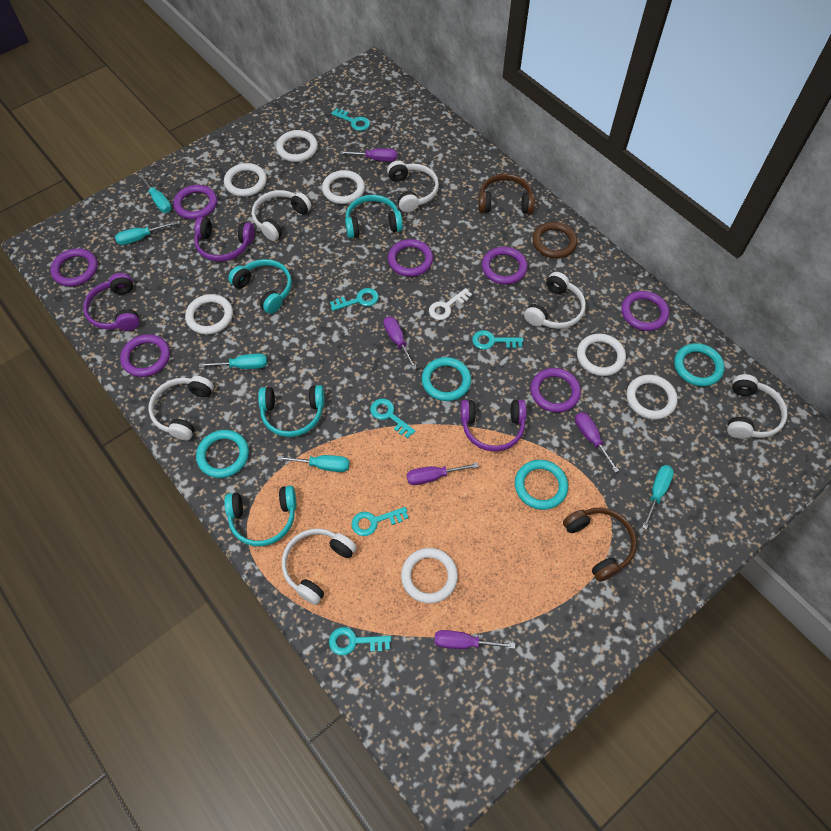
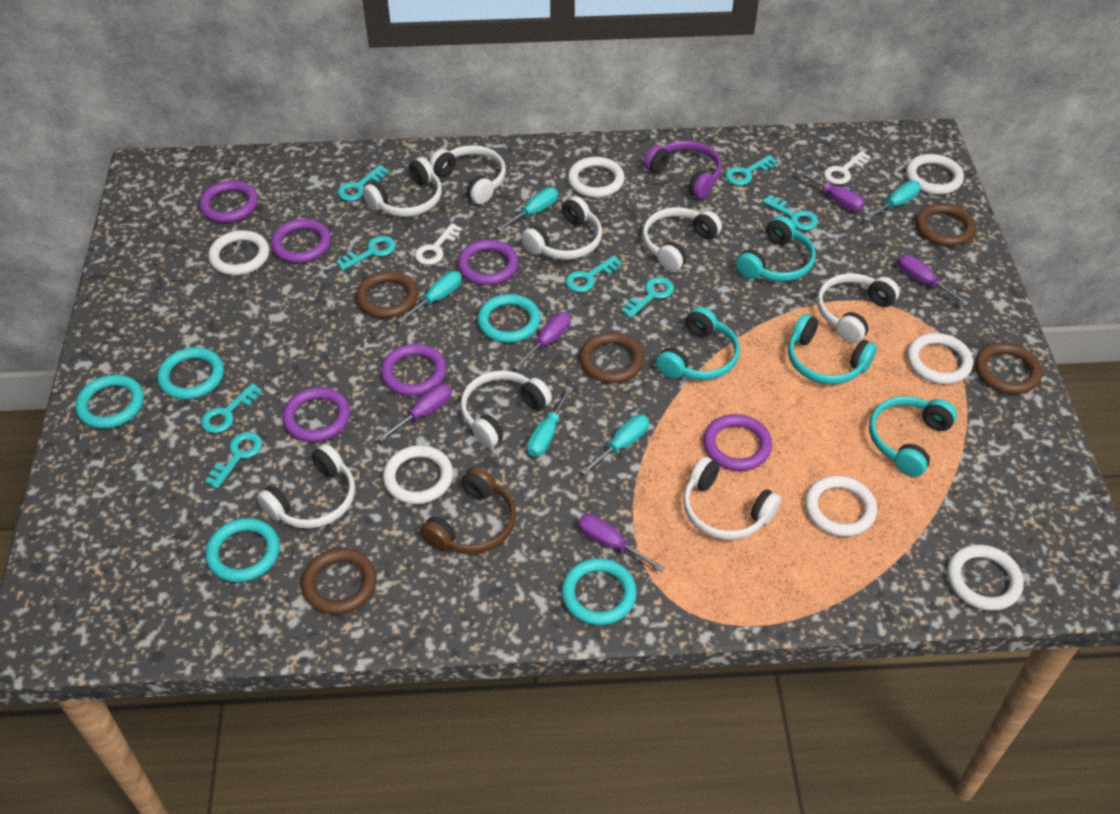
brown headphones: [478,174,535,214] [563,507,637,582] = 2 -> [420,466,516,554] = 1
brown ring: [532,222,577,258] = 1 -> [301,548,377,615] [356,271,419,318] [579,332,645,383] [916,203,976,246] [975,342,1042,394] = 5
purple headphones: [83,273,140,331] [194,217,254,262] [461,400,527,452] = 3 -> [644,141,722,199] = 1
purple ring: [50,248,98,286] [120,334,170,377] [173,185,217,219] [388,239,433,277] [482,247,528,284] [530,368,581,412] [621,291,669,331] = 7 -> [199,180,258,223] [271,219,331,263] [282,387,350,442] [381,344,446,396] [457,240,518,285] [703,414,772,471] = 6
turquoise key: [329,627,391,655] [330,288,379,311] [331,108,370,131] [351,507,408,536] [370,399,416,438] [472,330,523,350] = 6 -> [201,383,262,433] [205,432,262,489] [336,236,396,271] [338,165,389,201] [566,256,622,292] [621,277,674,318] [725,155,777,185] [762,195,818,230] = 8
turquoise ring: [196,430,249,478] [422,357,471,401] [515,460,568,510] [674,343,725,386] = 4 -> [75,374,144,429] [157,347,224,400] [205,518,280,582] [477,294,541,343] [561,558,637,625] = 5
white headphones: [148,376,214,440] [252,190,311,241] [282,528,357,605] [387,161,439,213] [524,272,586,329] [727,374,788,439] = 6 -> [257,444,355,529] [363,157,442,217] [429,145,506,204] [460,370,552,448] [521,196,602,260] [642,207,722,272] [683,457,781,540] [817,273,900,343] = 8
white key: [429,288,472,320] = 1 -> [415,223,462,265] [824,151,871,184] = 2

